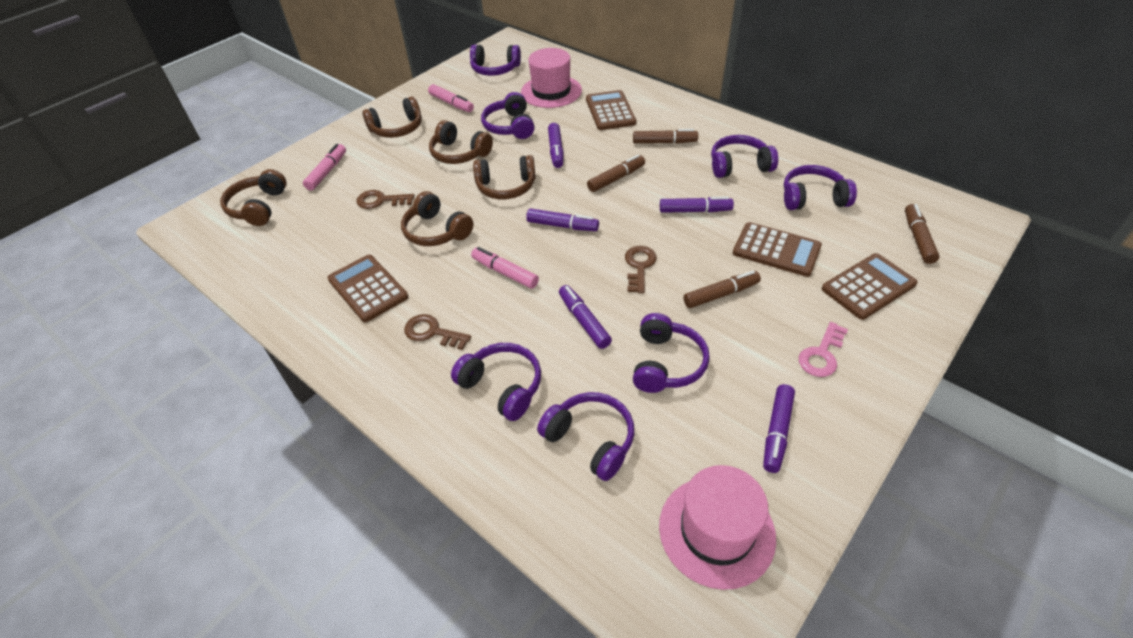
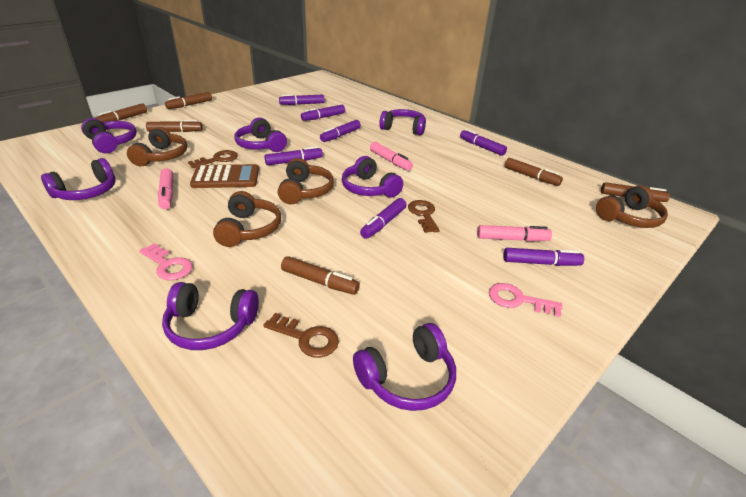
brown calculator: [327,255,408,322] [586,90,636,130] [733,222,822,277] [822,253,918,320] = 4 -> [190,164,259,188] = 1
brown headphones: [220,169,287,226] [362,96,422,138] [401,191,474,246] [429,120,493,164] [473,155,536,199] = 5 -> [127,127,187,166] [213,191,281,247] [278,158,334,204] [596,185,668,228] = 4
brown marker: [587,154,645,192] [633,129,698,143] [683,270,761,308] [905,204,940,264] = 4 -> [96,104,147,122] [146,120,203,132] [165,92,212,109] [281,256,360,295] [505,158,563,186] [601,182,670,202] = 6
pink hat: [521,48,582,108] [659,465,776,590] = 2 -> none = 0
pink key: [799,322,848,377] = 1 -> [139,243,193,280] [489,283,563,317] = 2
purple marker: [526,208,599,231] [548,123,563,168] [559,285,612,349] [660,197,734,213] [763,384,795,473] = 5 -> [264,146,323,165] [279,94,325,105] [301,105,345,121] [320,120,361,142] [360,198,407,239] [460,129,507,156] [503,248,584,266] = 7

